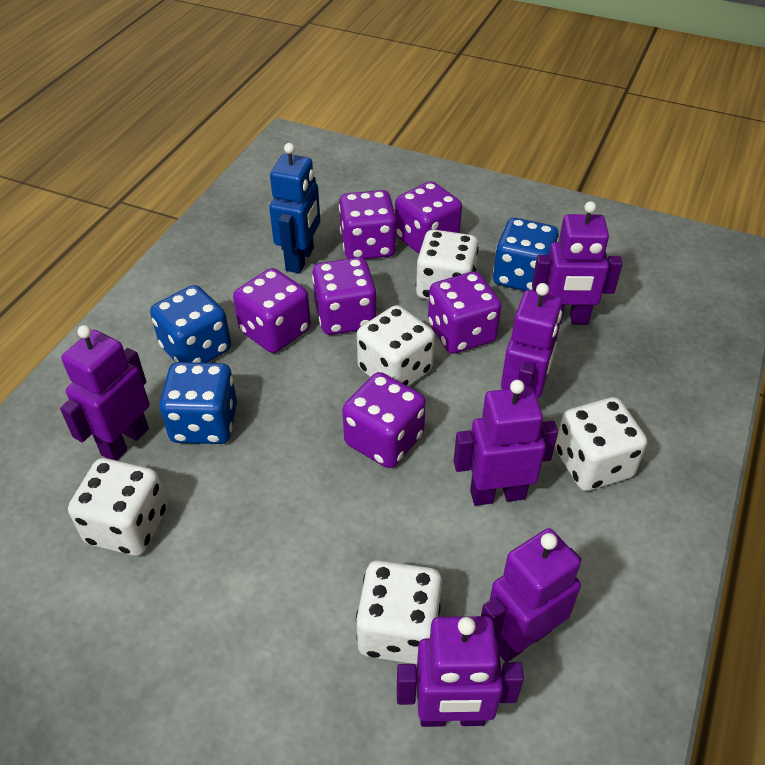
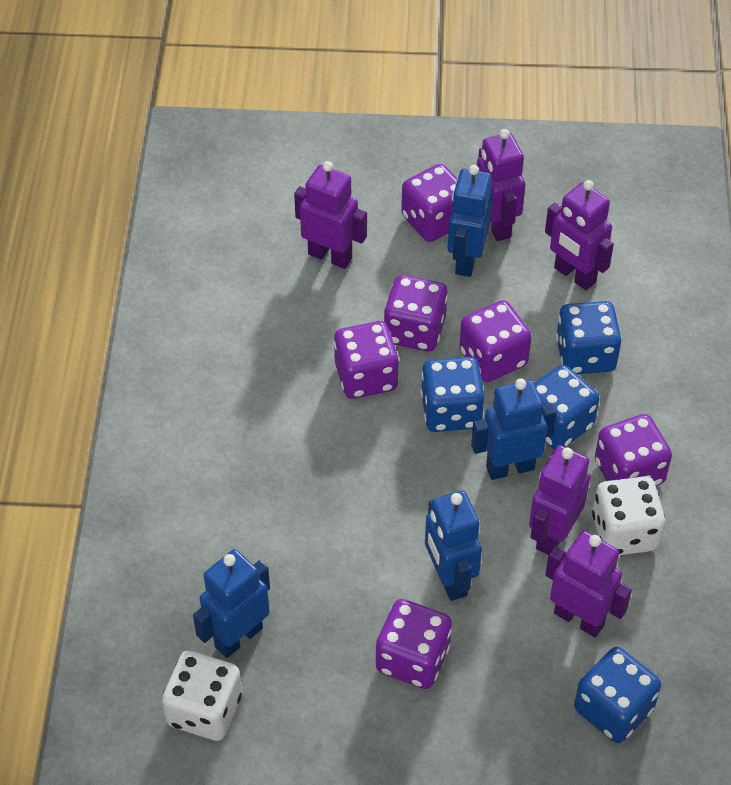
blue dice: [150,285,231,363] [159,362,237,444] [493,218,559,291] = 3 -> [421,357,484,432] [534,365,599,450] [556,301,622,374] [574,647,661,743] = 4
blue robot: [269,143,320,273] = 1 -> [193,549,270,658] [425,491,482,601] [448,165,493,277] [471,378,557,480] = 4
purple robot: [60,325,149,461] [397,616,524,727] [453,380,558,506] [481,528,581,662] [501,283,562,399] [532,201,623,325] = 6 -> [294,161,367,269] [477,129,525,241] [529,445,590,555] [545,180,614,290] [545,531,632,637] = 5
white dice: [68,458,167,556] [356,560,442,665] [357,305,435,387] [416,230,479,300] [555,397,647,491] = 5 -> [162,651,242,741] [592,476,665,555] = 2

